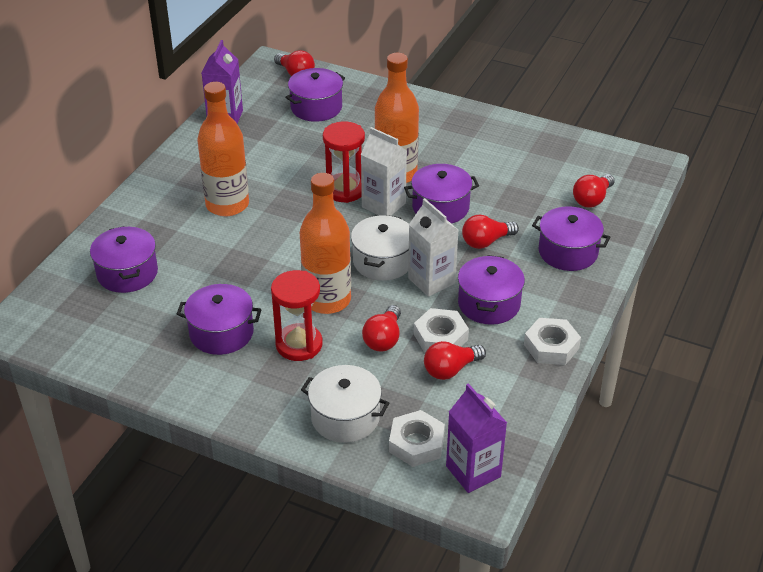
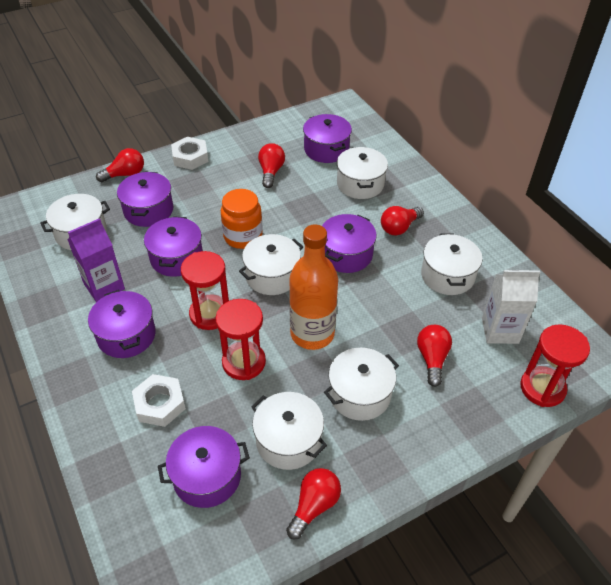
orange bottle: [197,82,249,216] [300,173,351,314] [375,53,419,183] = 3 -> [289,225,338,350] = 1
orange jar: none = 0 -> [221,189,263,249] = 1
purple carton: [202,40,243,124] [446,383,507,493] = 2 -> [68,218,125,302] = 1
red hourglass: [271,270,323,361] [323,121,365,203] = 2 -> [181,251,229,330] [215,299,266,380] [520,324,590,407] = 3
white carton: [361,127,407,216] [408,198,458,297] = 2 -> [482,270,540,344] = 1
white nut: [389,410,445,467] [414,308,469,353] [524,318,581,365] = 3 -> [132,374,186,427] [171,137,208,170] = 2
white pot: [301,365,389,443] [351,215,409,281] = 2 -> [40,194,110,250] [239,234,303,295] [251,392,327,470] [324,348,399,421] [337,147,388,199] [421,234,482,295] = 6

